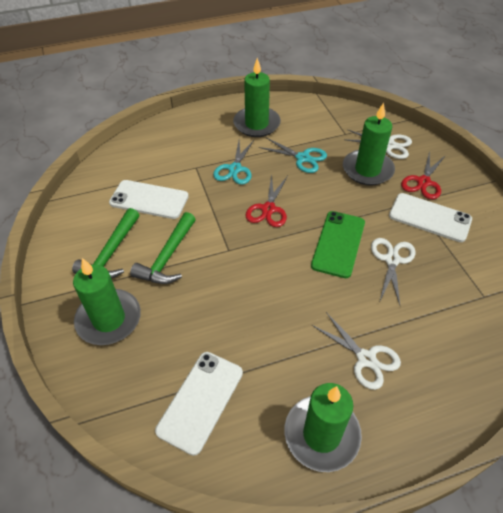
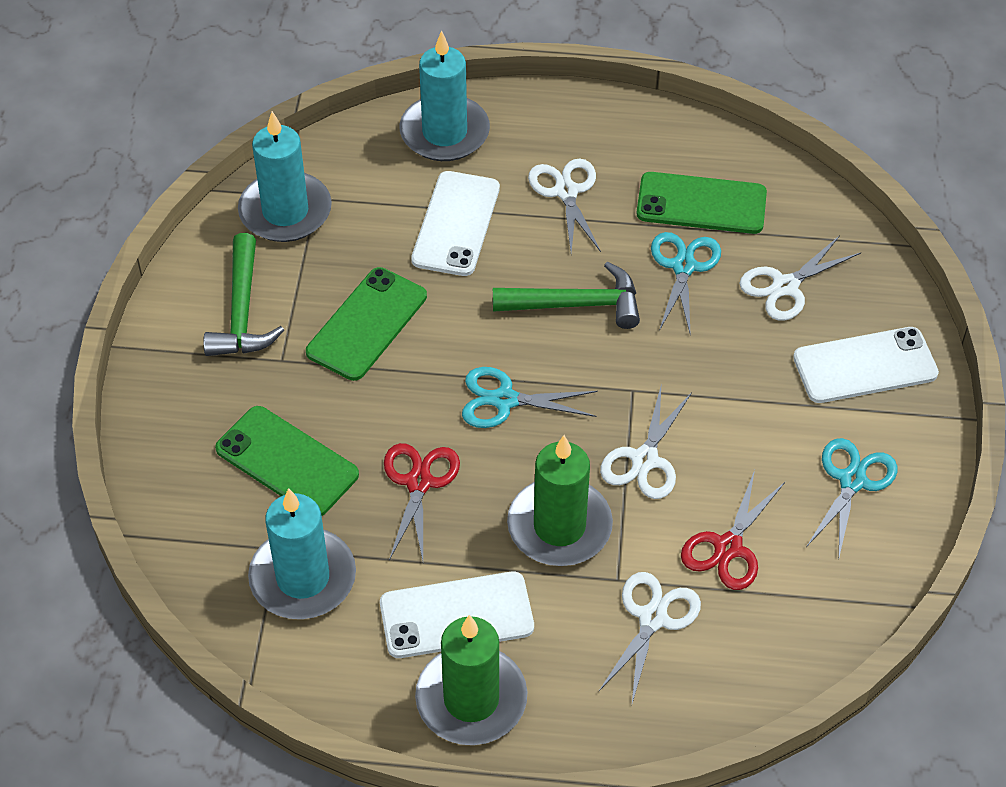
green candle: [73,258,141,345] [233,58,281,137] [284,383,362,472] [343,103,395,186] = 4 -> [415,615,527,745] [507,435,613,566] = 2
green phone: [311,211,365,278] = 1 -> [215,406,359,516] [306,267,427,381] [636,172,767,234] = 3
turquoise candle: none = 0 -> [238,111,332,242] [248,488,356,619] [400,30,490,161] = 3
turquoise scissors: [213,140,254,185] [259,138,327,173] = 2 -> [462,367,598,428] [651,232,721,336] [807,438,898,557] = 3
white scissors: [312,312,401,390] [346,129,412,159] [371,238,415,305] = 3 -> [528,159,601,253] [598,572,701,703] [600,383,692,499] [739,235,861,321] = 4

